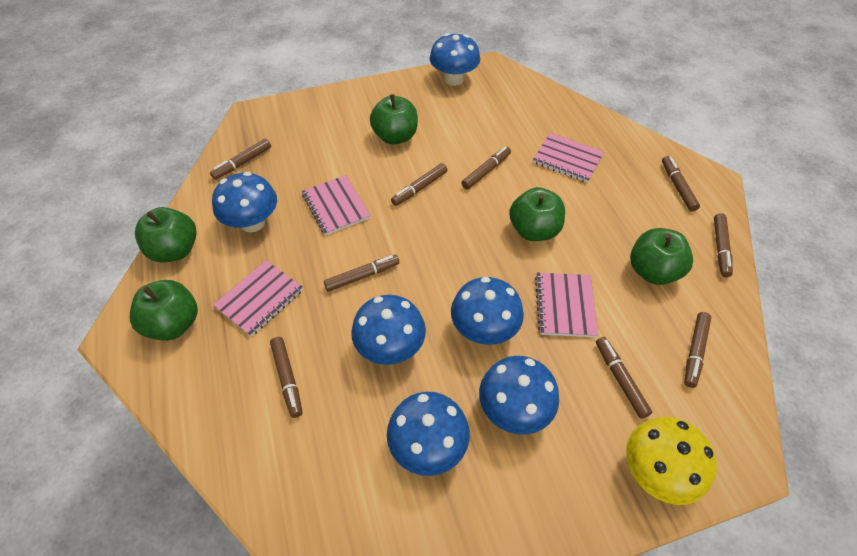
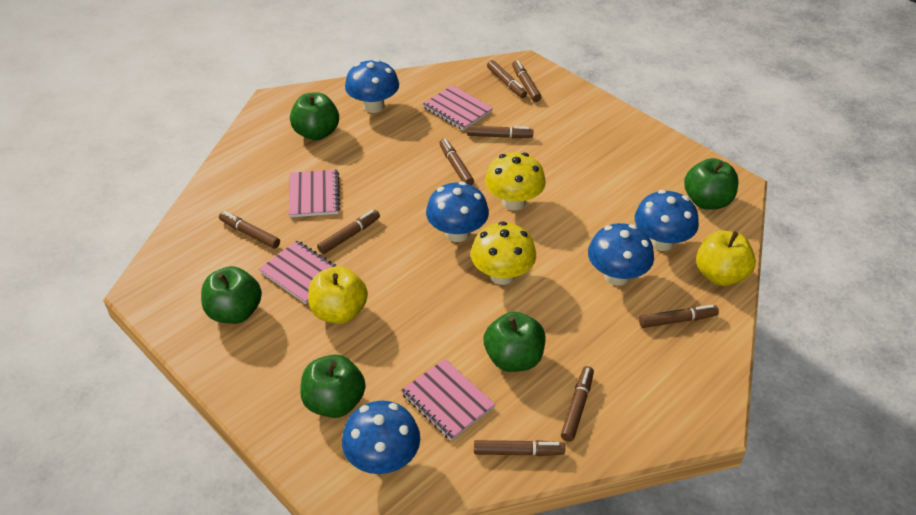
blue mushroom: [212,172,277,232] [351,295,426,365] [387,392,470,476] [430,33,480,86] [451,277,524,345] [479,356,559,435] = 6 -> [342,401,420,474] [345,59,399,113] [426,181,489,242] [588,223,654,286] [635,190,699,251] = 5
yellow apple: none = 0 -> [308,266,368,324] [696,230,756,286] = 2
yellow mushroom: [626,417,717,505] = 1 -> [471,221,536,285] [485,152,546,210] = 2

